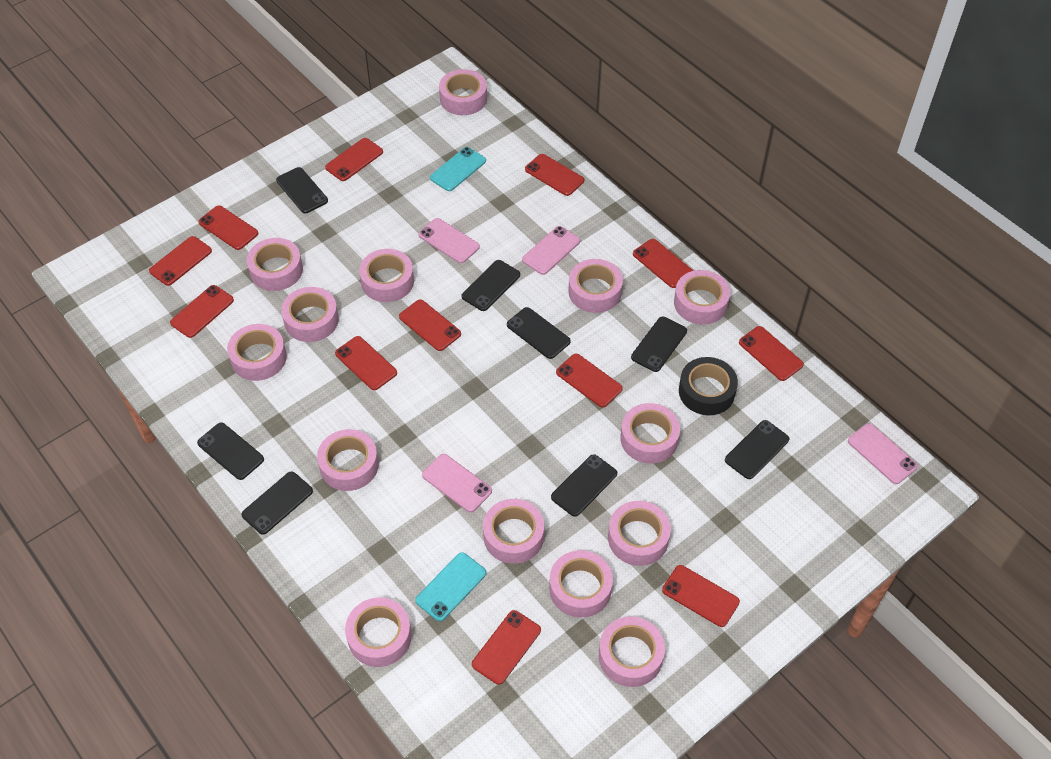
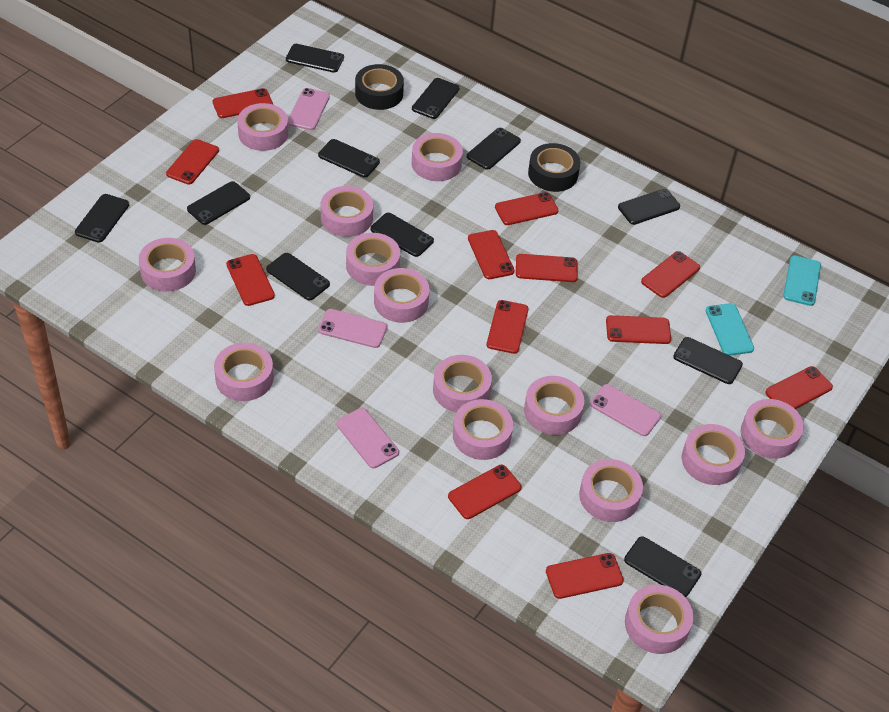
black phone: [197,423,264,480] [241,471,313,535] [276,167,328,213] [462,260,520,311] [507,307,571,359] [551,454,617,517] [631,317,687,372] [725,420,789,479] = 8 -> [75,194,129,243] [187,181,250,225] [266,253,330,300] [286,44,344,73] [318,139,380,177] [371,213,434,257] [412,78,459,119] [467,128,521,170] [618,189,680,225] [624,536,701,597] [673,337,743,384] = 11
black tape: [679,357,738,415] = 1 -> [355,64,404,110] [528,143,580,192] = 2

